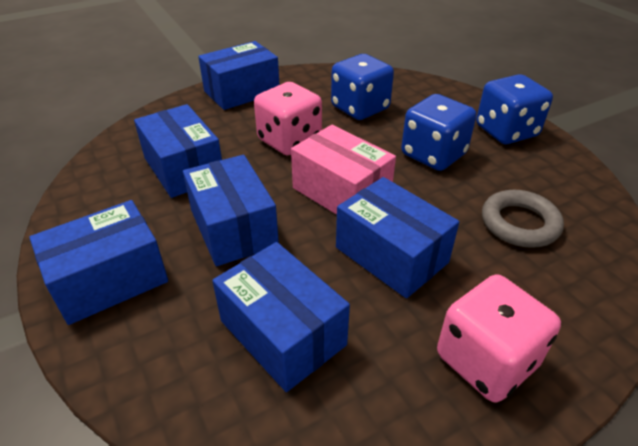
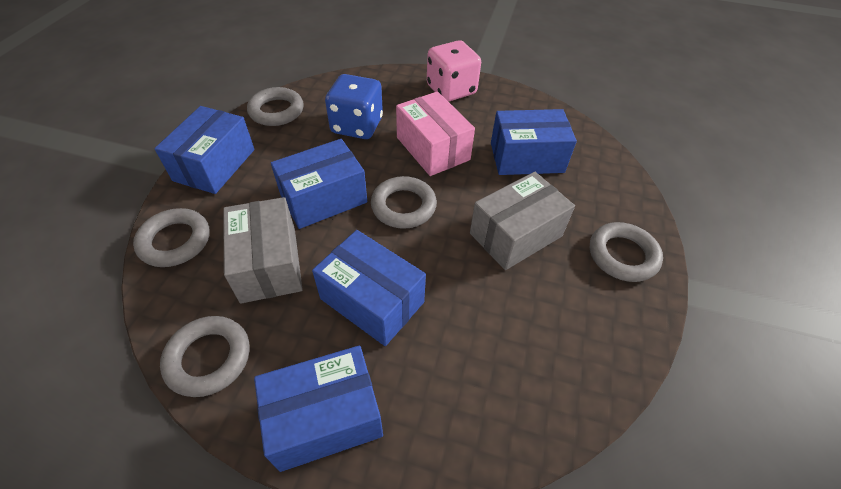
blue box: [29,200,168,325] [134,104,222,198] [183,155,279,266] [198,41,279,110] [212,242,350,392] [336,177,459,298] = 6 -> [154,106,254,194] [254,346,383,472] [271,139,367,229] [312,230,426,346] [491,109,577,175] = 5
blue dice: [331,54,394,120] [401,94,476,171] [476,74,553,144] = 3 -> [325,74,383,139] = 1
grey box: none = 0 -> [223,197,303,304] [470,172,575,270] = 2
grey ring: [482,190,564,248] = 1 -> [133,208,210,267] [160,316,250,397] [247,87,303,126] [371,176,437,229] [590,222,663,282] = 5
pink dice: [254,82,322,156] [437,274,561,403] = 2 -> [427,40,481,102] = 1

